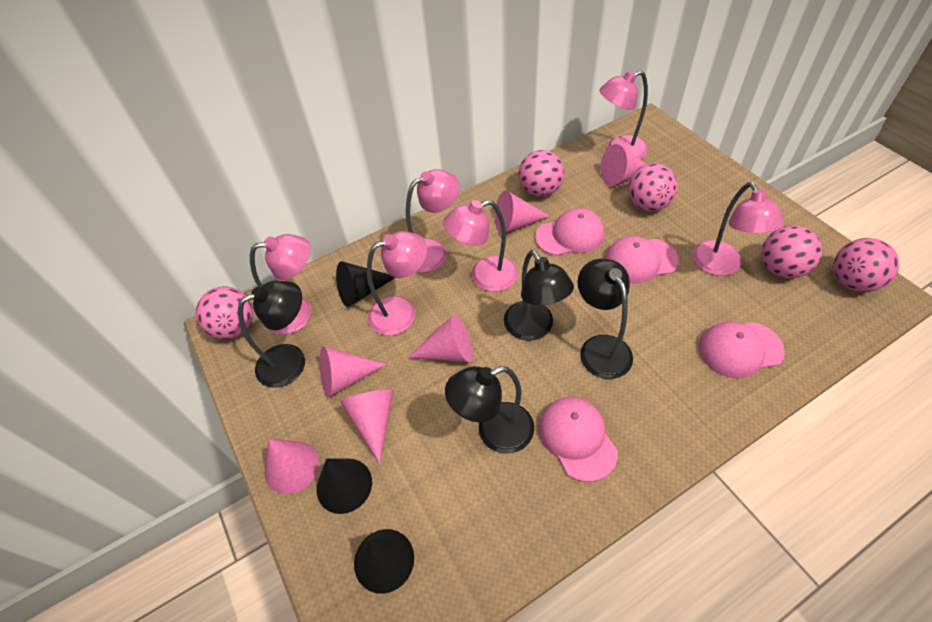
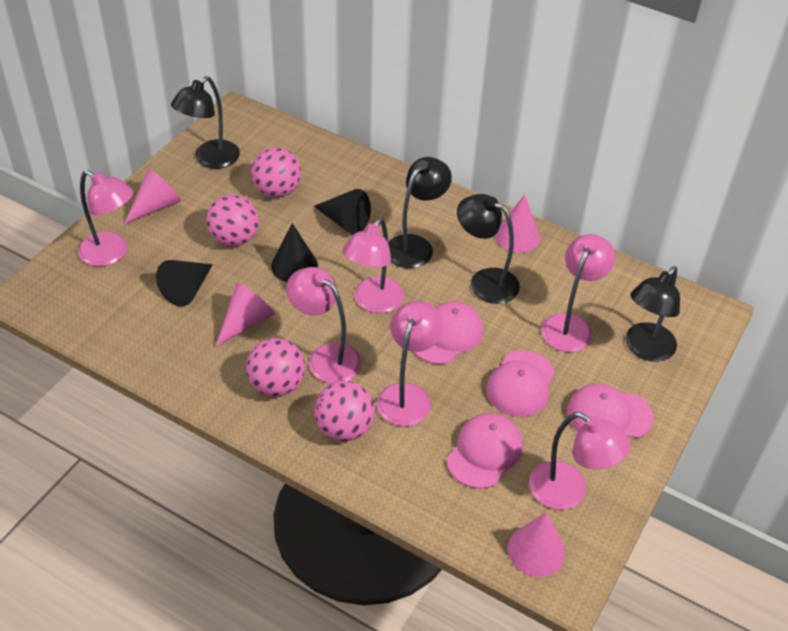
pink ball: [196,286,253,339] [519,150,564,197] [628,163,678,212] [762,225,822,278] [834,238,899,292] = 5 -> [206,194,259,247] [246,338,305,397] [251,148,301,197] [314,381,375,441] = 4
pink cone: [265,439,319,494] [320,346,387,397] [340,390,393,464] [407,315,473,362] [495,191,551,234] [601,144,646,186] = 6 -> [124,168,181,224] [216,282,275,346] [495,194,540,253] [508,512,565,577] = 4

